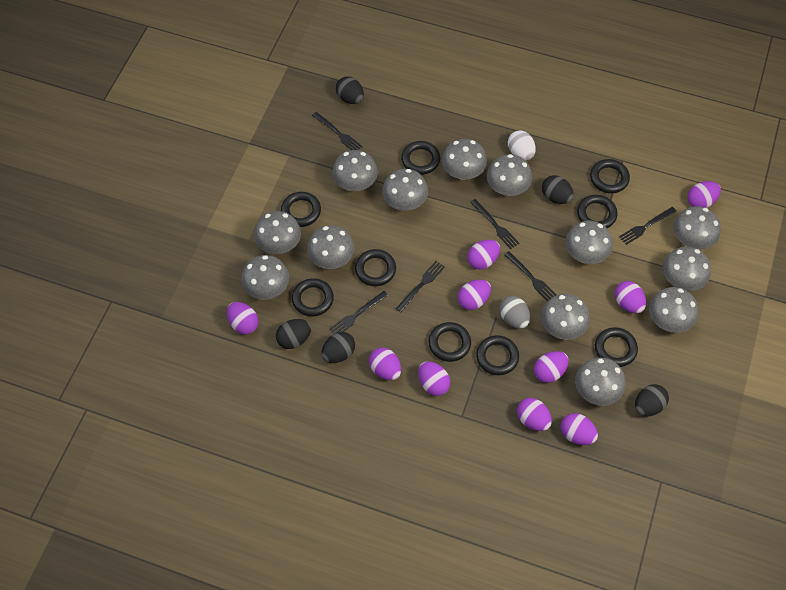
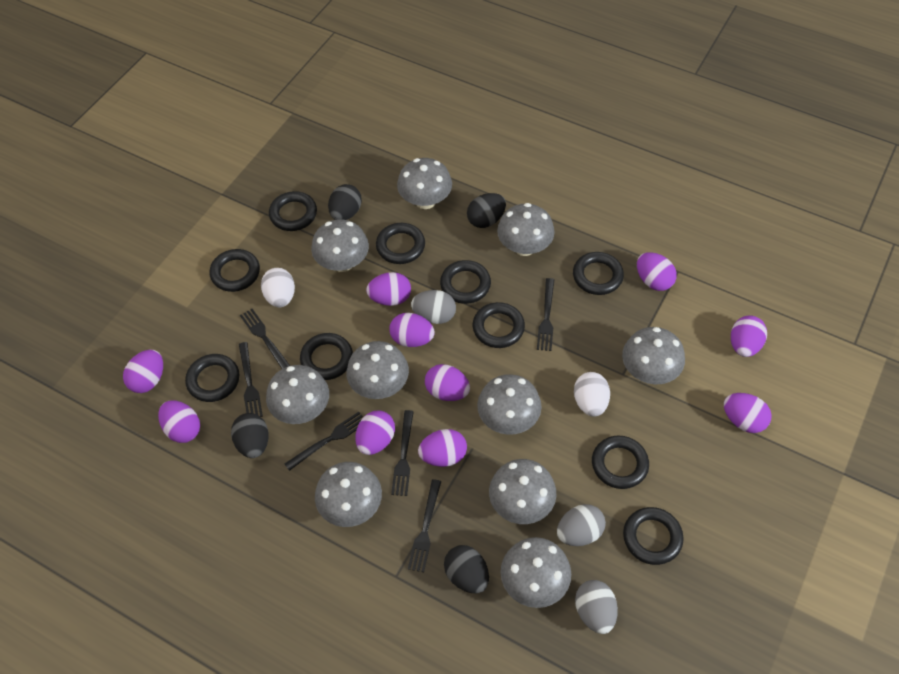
black egg: [276,319,311,349] [321,332,355,363] [336,76,364,104] [542,175,574,204] [635,384,669,416] = 5 -> [231,413,269,458] [328,184,362,220] [444,545,489,593] [467,193,506,228] = 4
black ring: [281,192,321,227] [292,278,334,317] [355,249,396,286] [401,141,440,175] [428,322,471,362] [476,335,519,375] [577,195,618,228] [590,159,630,194] [595,327,638,367] = 9 -> [185,354,239,402] [210,249,260,292] [269,191,317,231] [300,333,353,380] [376,223,425,264] [440,260,491,304] [473,302,525,348] [573,252,624,295] [592,436,649,489] [623,507,684,565] = 10
grey egg: [499,296,530,329] = 1 -> [411,290,456,324] [557,504,606,546] [575,580,618,634] = 3
grey mushroom: [241,255,289,300] [254,211,301,254] [307,225,354,269] [332,150,378,191] [382,169,428,211] [442,139,487,180] [487,154,532,196] [541,294,590,340] [565,221,613,264] [575,357,626,406] [649,287,698,333] [663,247,711,291] [673,206,721,249] = 13 -> [266,365,329,424] [311,219,369,272] [315,462,382,527] [347,341,409,399] [397,158,452,209] [477,374,542,435] [489,459,556,524] [497,203,555,256] [501,537,571,608] [622,327,685,385] = 10
white egg: [508,130,536,160] = 1 -> [261,268,295,308] [574,372,610,417] = 2

